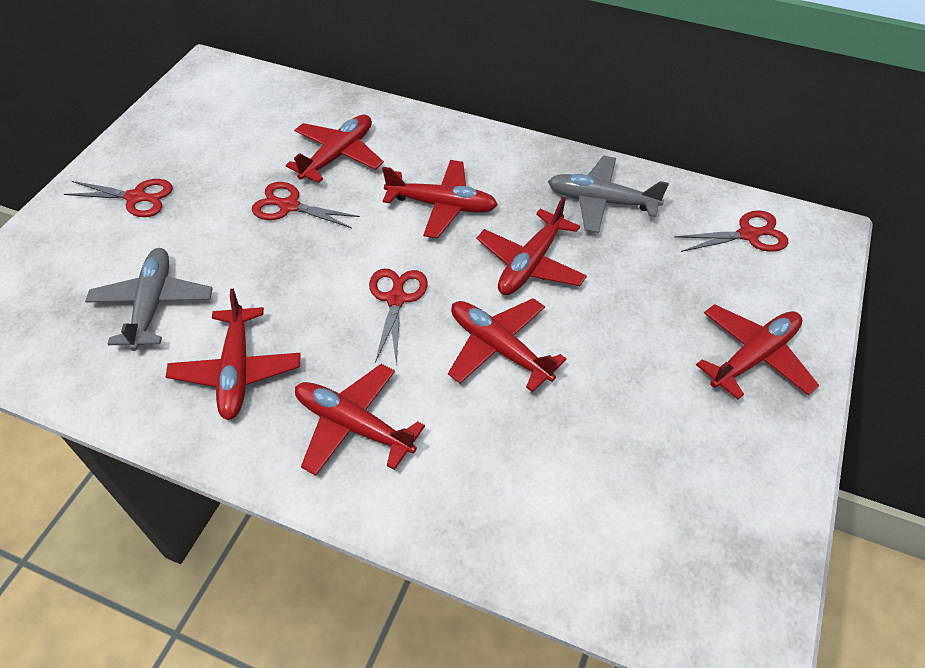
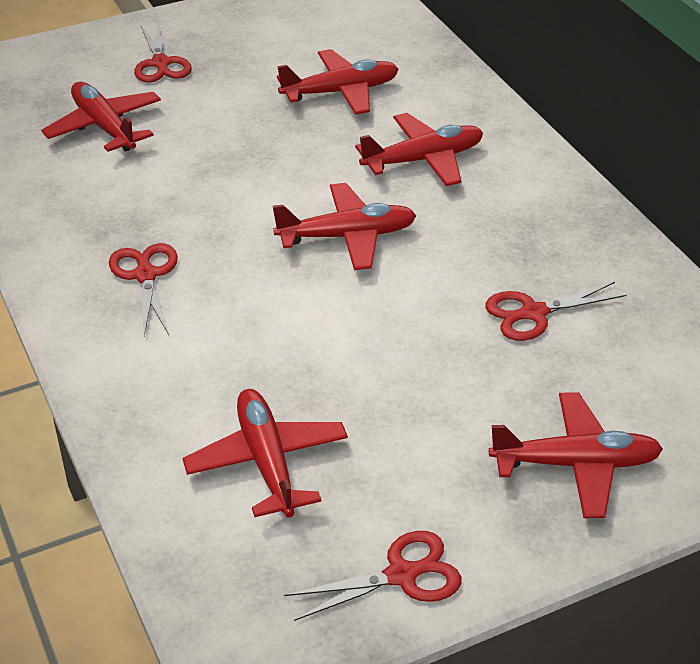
grey plane: [85,248,213,351] [548,156,669,233] = 2 -> none = 0
red plane: [166,289,301,420] [286,114,384,183] [295,364,425,476] [382,160,498,238] [448,298,566,392] [477,197,587,295] [696,304,820,400] = 7 -> [41,82,161,152] [182,389,348,518] [273,183,417,270] [277,49,399,115] [355,113,483,186] [489,392,663,518] = 6

